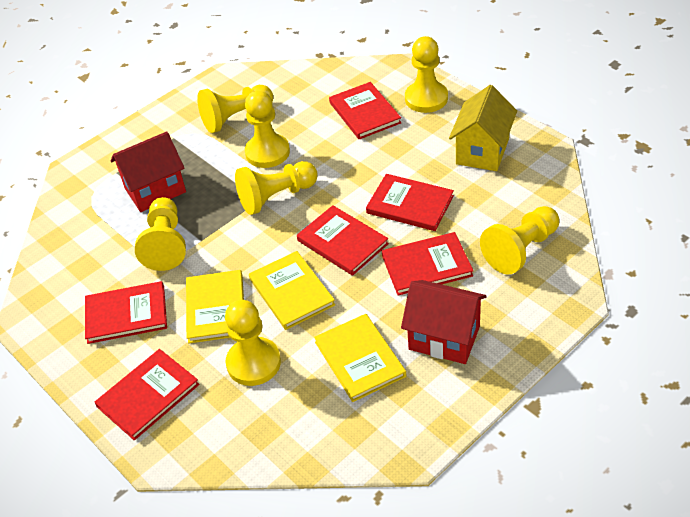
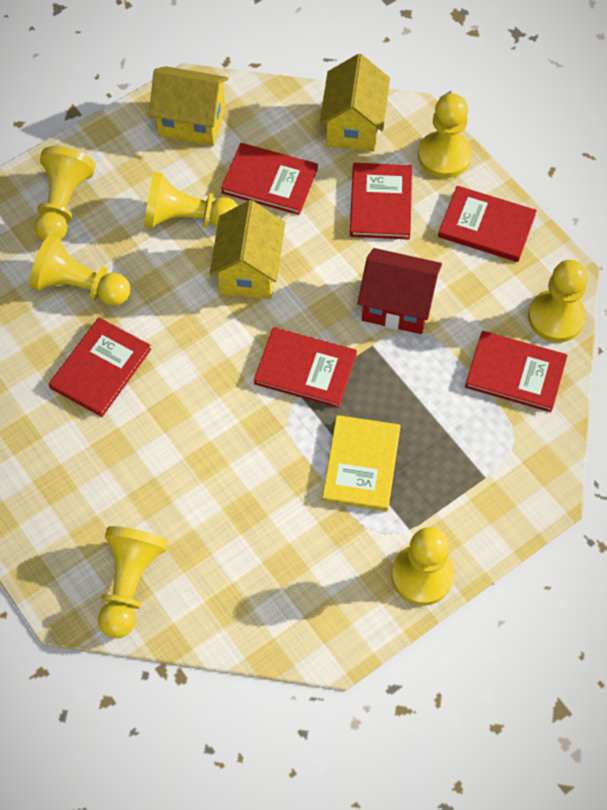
red house: [111,131,186,212] [401,280,487,364] = 2 -> [357,248,442,334] = 1
yellow book: [186,270,244,343] [249,251,335,330] [314,314,406,402] = 3 -> [322,415,401,512] = 1
yellow house: [449,85,517,171] = 1 -> [149,66,229,146] [210,200,285,299] [320,54,390,152] = 3

